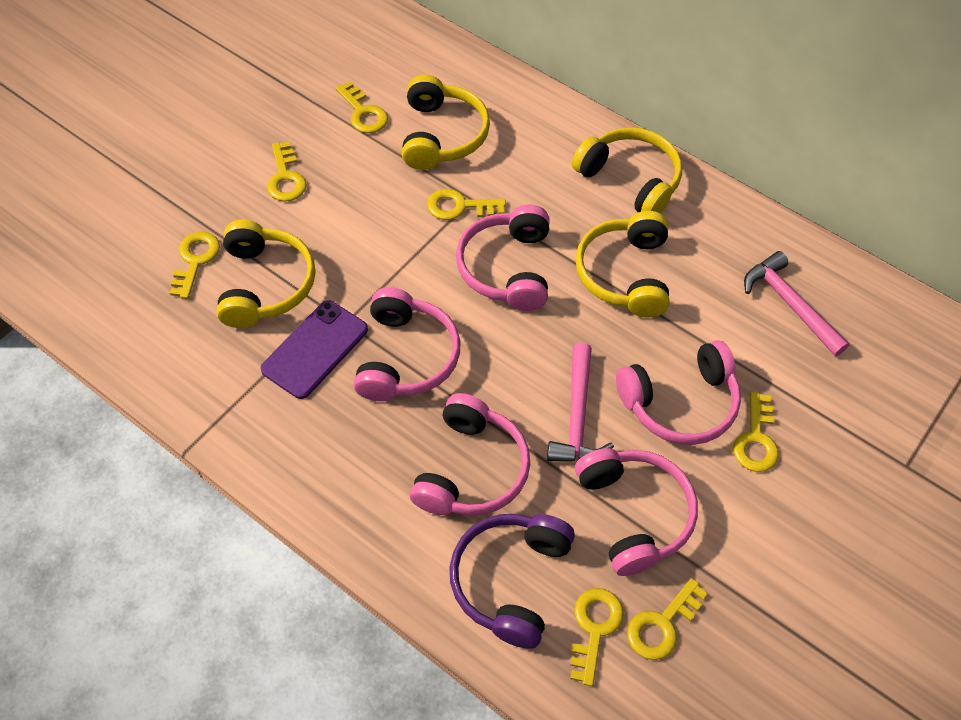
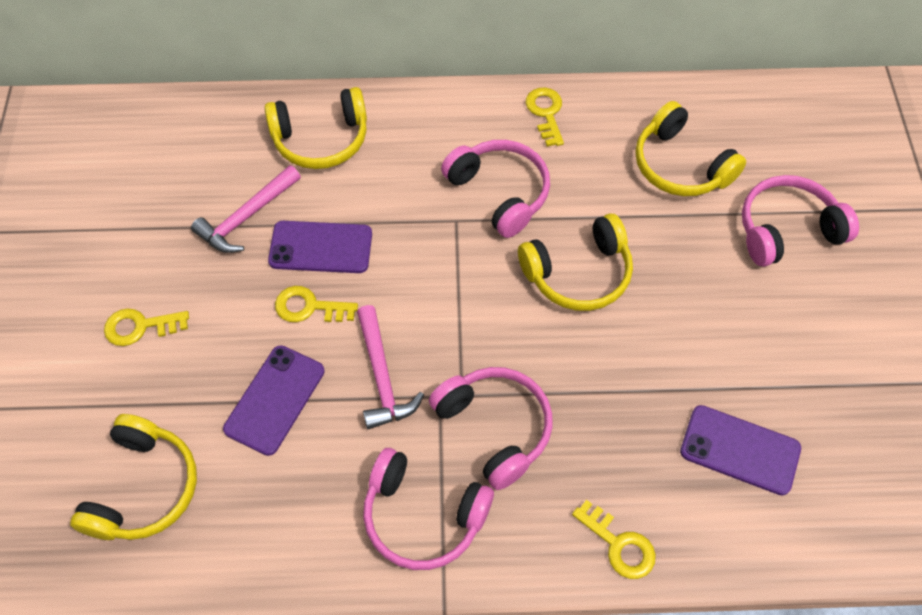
pink headphones: [354,287,460,401] [410,393,530,515] [456,205,550,311] [575,448,698,576] [616,340,741,445] = 5 -> [363,448,494,570] [429,367,553,490] [441,140,550,238] [742,175,859,267] = 4
purple headphones: [449,514,575,649] = 1 -> none = 0
purple phone: [261,300,368,399] = 1 -> [223,345,325,456] [268,221,372,273] [680,405,801,495] = 3
yellow key: [170,232,220,299] [267,142,307,202] [336,81,388,133] [427,189,506,220] [570,588,624,686] [627,578,708,660] [733,392,779,472] = 7 -> [104,308,189,346] [275,286,358,322] [526,87,564,146] [572,500,656,579] = 4

